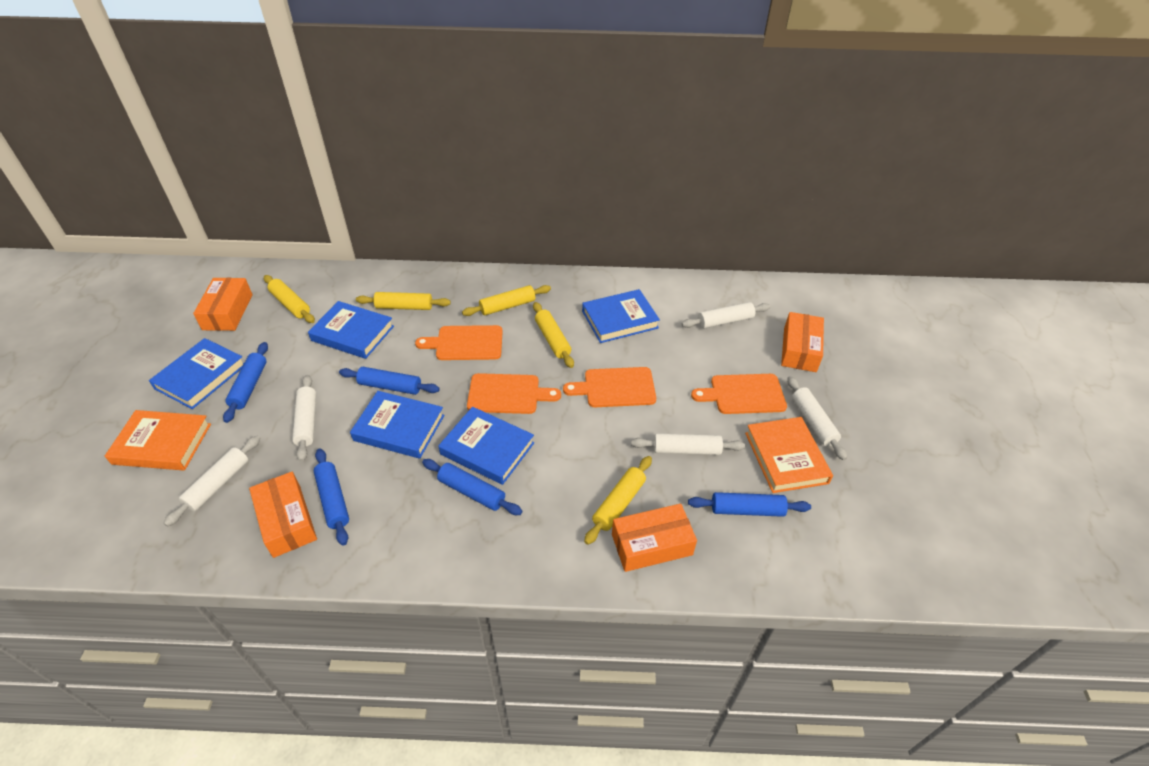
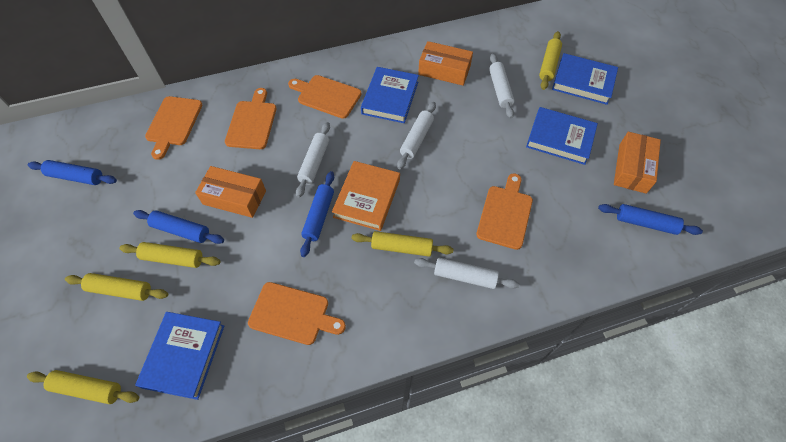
blue book: [149,338,244,409] [308,301,394,359] [350,391,444,458] [438,407,534,485] [582,289,660,343] = 5 -> [135,312,224,400] [361,67,419,123] [526,107,598,165] [552,53,618,105] = 4
blue rolling pin: [223,342,268,423] [314,448,349,546] [339,367,440,395] [422,459,522,515] [688,492,811,517] = 5 -> [27,160,117,185] [133,210,224,244] [300,171,334,257] [598,204,703,235] = 4
orange book: [105,410,211,470] [745,417,833,493] = 2 -> [332,161,400,231] = 1
orange box: [193,278,253,331] [249,472,317,558] [612,504,697,572] [781,312,824,372] = 4 -> [195,166,266,218] [418,41,473,86] [614,132,661,194] = 3
orange cutting board: [415,325,503,360] [467,373,561,414] [563,367,656,407] [691,374,787,414] = 4 -> [145,96,202,160] [225,88,277,149] [248,282,346,345] [288,75,361,119] [476,173,533,250] = 5
white rolling pin: [164,436,260,527] [292,375,316,462] [631,433,745,455] [682,302,770,329] [787,376,847,460] = 5 -> [296,122,330,198] [397,102,436,169] [414,257,519,289] [489,53,515,118] = 4

